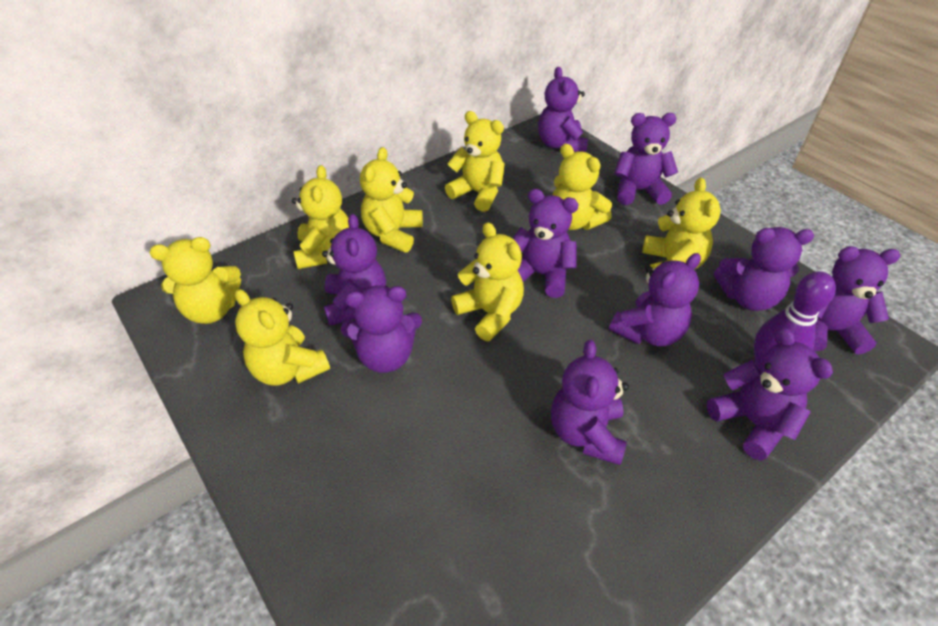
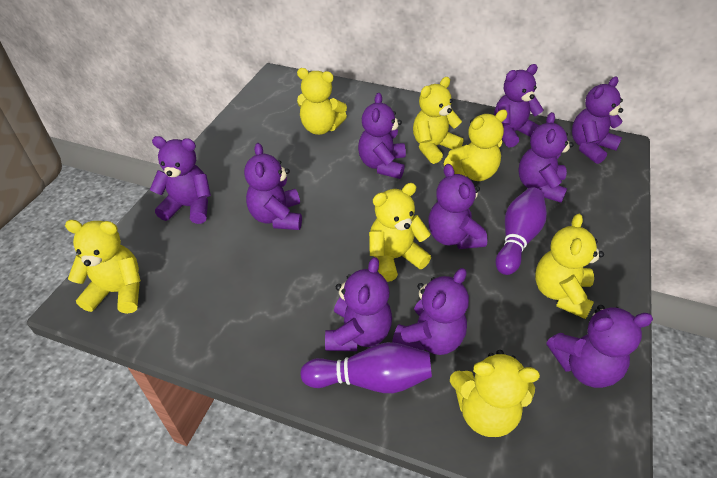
purple bowling pin: [754,271,836,369] = 1 -> [300,342,432,393] [495,187,547,275] = 2
yellow teddy bear: [150,237,241,324] [235,289,330,386] [292,165,349,269] [360,147,423,253] [445,111,505,212] [451,222,524,341] [553,144,612,230] [642,177,721,269] = 8 -> [65,220,141,314] [297,68,347,135] [369,183,431,282] [413,77,463,164] [444,110,508,181] [450,350,540,437] [535,213,604,319] = 7

